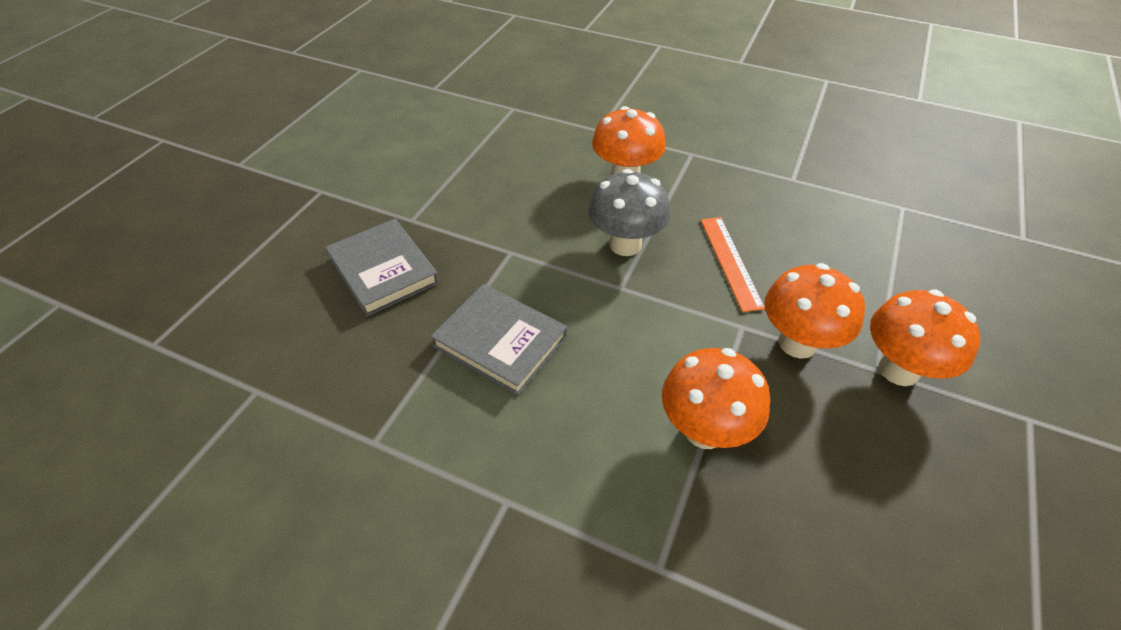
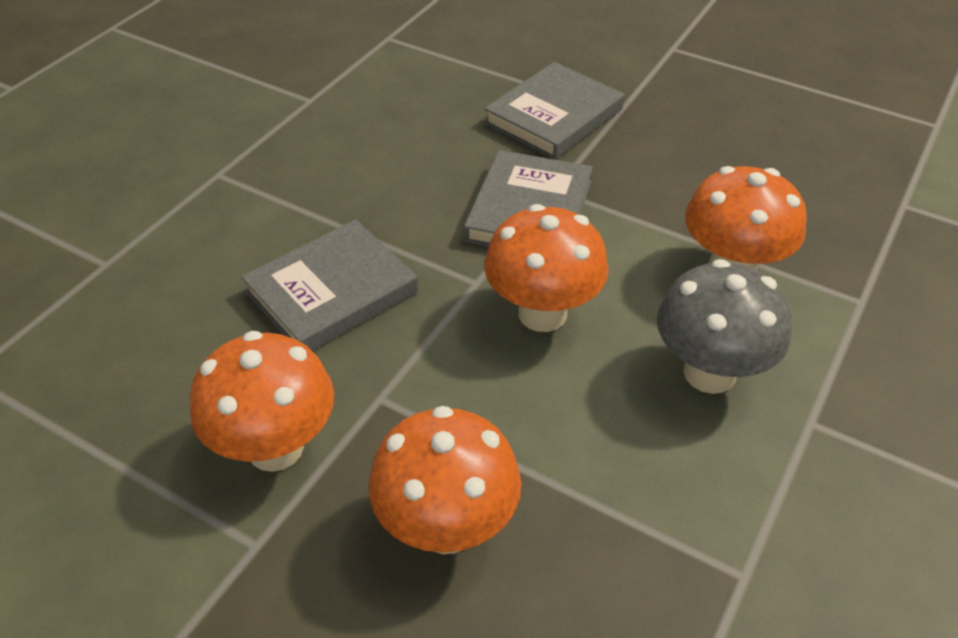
grey book: [325,219,439,316] [430,284,567,395] = 2 -> [241,219,418,351] [464,150,593,247] [484,62,624,160] = 3
orange ruler: [701,217,765,312] = 1 -> none = 0

